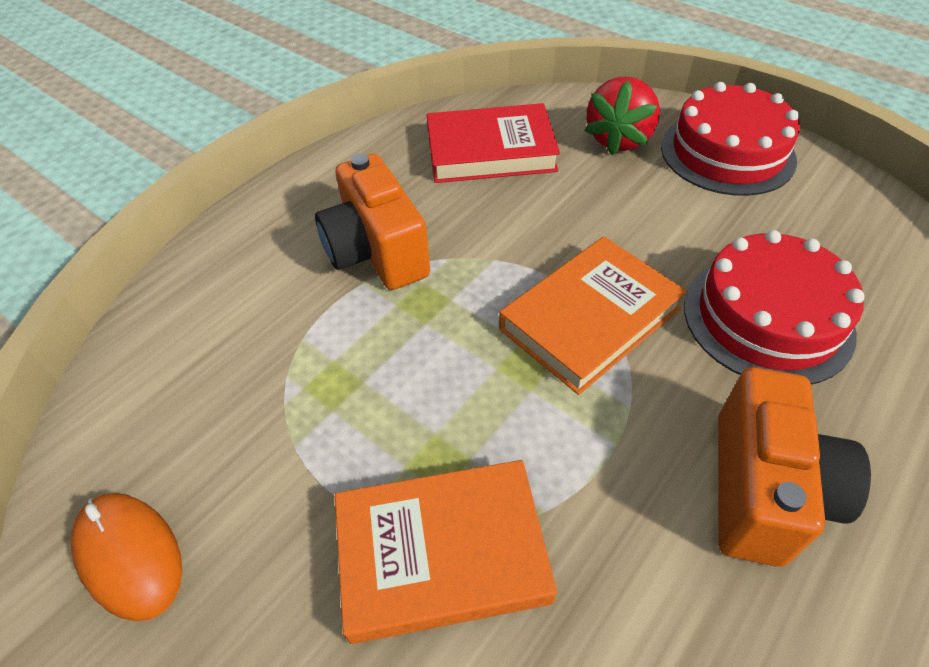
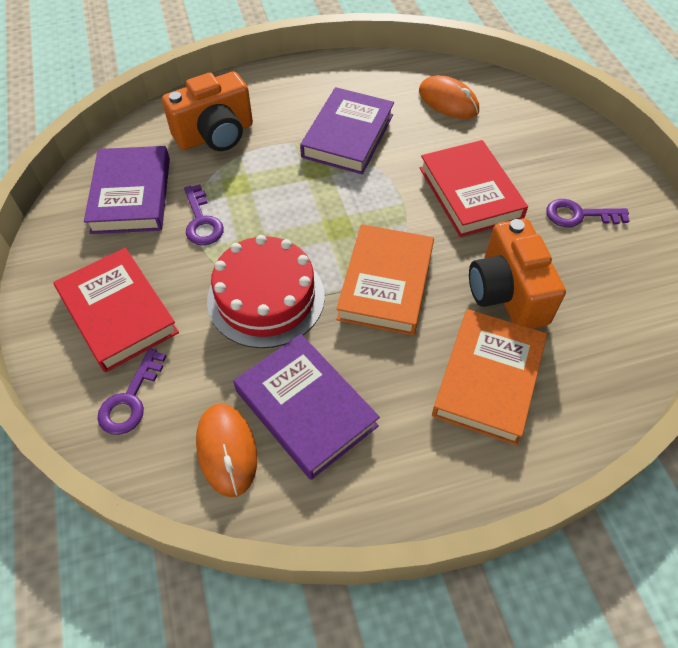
orange mouse: [71,493,182,621] = 1 -> [196,404,257,497] [419,75,479,119] = 2
purple book: none = 0 -> [84,146,170,234] [233,334,380,480] [300,87,394,174] = 3
purple key: none = 0 -> [97,348,166,435] [184,184,224,245] [547,199,630,227] = 3
red book: [427,103,560,183] = 1 -> [54,248,179,373] [420,140,528,237] = 2
red cake: [661,82,800,196] [684,230,865,384] = 2 -> [207,235,325,348] = 1
red strawberry: [584,77,660,155] = 1 -> none = 0

